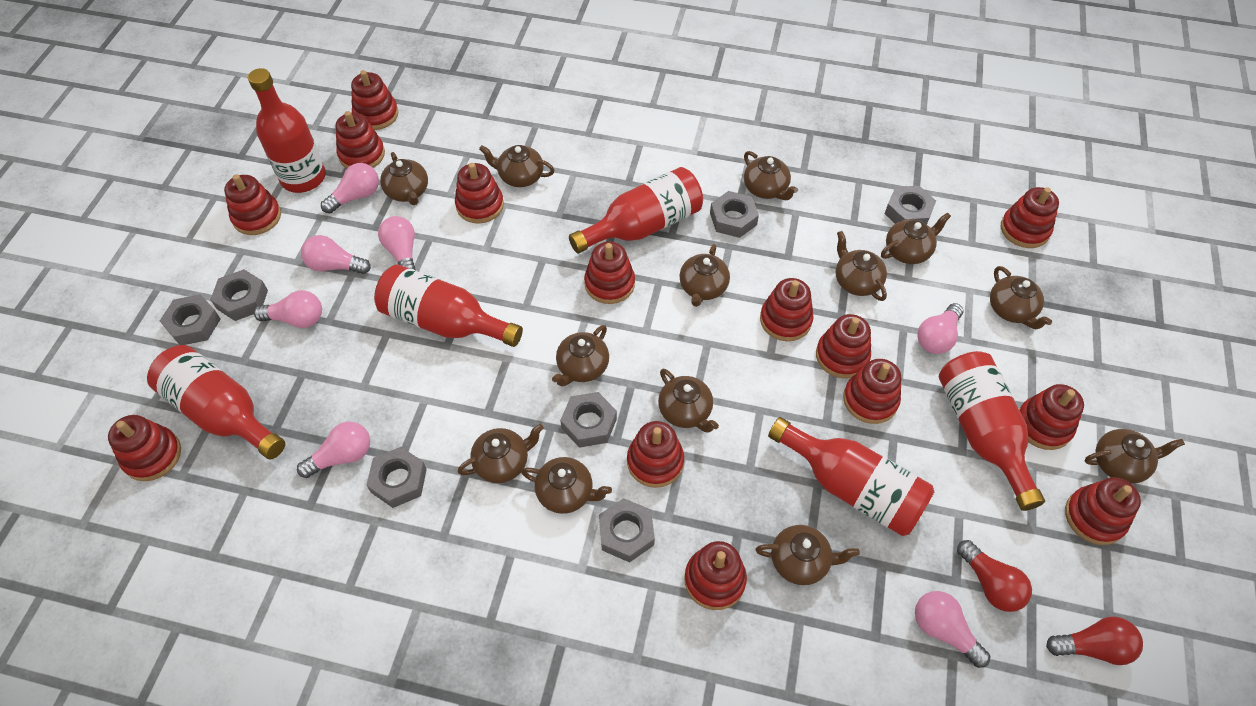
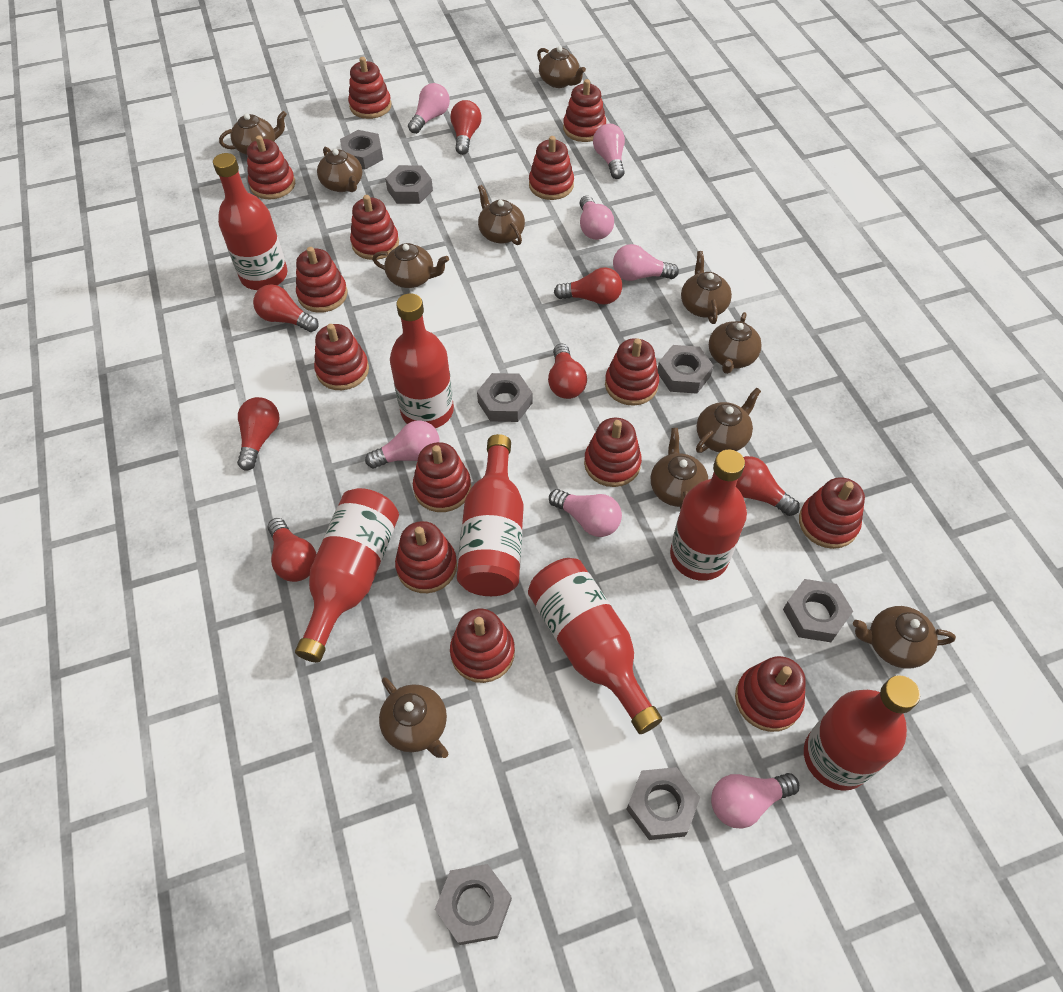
brown teapot: [380,152,428,205] [458,424,544,483] [479,145,555,187] [521,457,612,514] [552,325,609,386] [658,369,719,433] [679,244,730,307] [744,151,798,200] [756,525,860,585] [836,231,887,301] [881,212,951,264] [990,266,1052,329] [1085,429,1185,484] = 13 -> [219,111,287,155] [317,147,362,192] [372,243,449,288] [379,677,448,758] [478,185,525,245] [537,46,586,88] [651,428,708,509] [681,251,732,324] [696,388,761,453] [709,312,762,374] [853,606,956,669] = 11
red bottle: [147,345,285,459] [248,68,326,193] [374,264,523,347] [569,167,703,253] [768,417,934,536] [939,351,1045,511] = 6 -> [213,153,288,290] [295,488,399,662] [390,293,454,428] [457,434,524,596] [528,558,662,734] [670,450,747,581] [804,675,920,791] = 7
red light bulb: [957,540,1032,612] [1046,616,1143,665] = 2 -> [237,397,280,470] [253,284,319,332] [268,518,317,582] [450,100,482,155] [548,344,587,399] [554,267,622,305] [736,456,800,516] = 7

